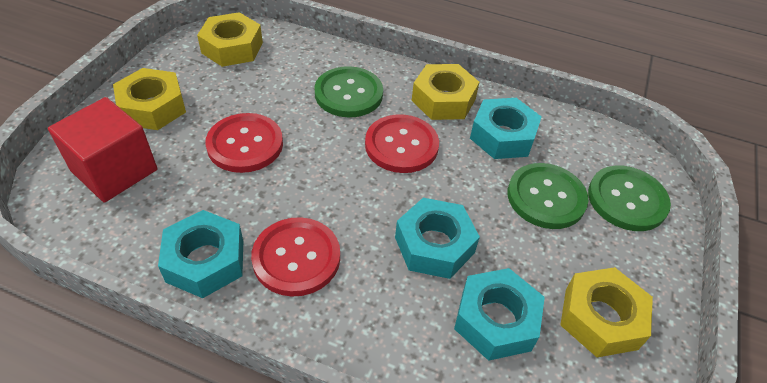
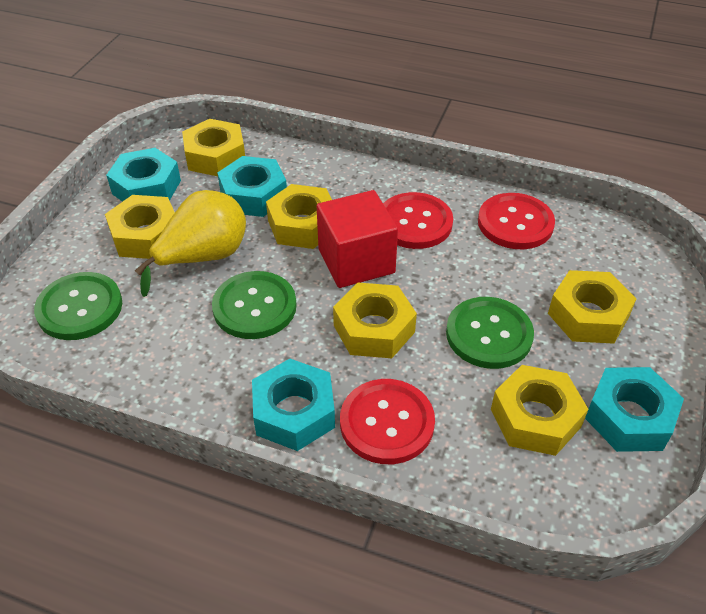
yellow nut: [113,68,186,130] [197,12,263,67] [412,64,480,120] [560,267,653,357] = 4 -> [105,195,175,259] [182,119,245,176] [266,184,332,249] [333,283,417,358] [491,365,588,456] [548,270,637,344] = 6
yellow pear: none = 0 -> [135,190,246,297] = 1

